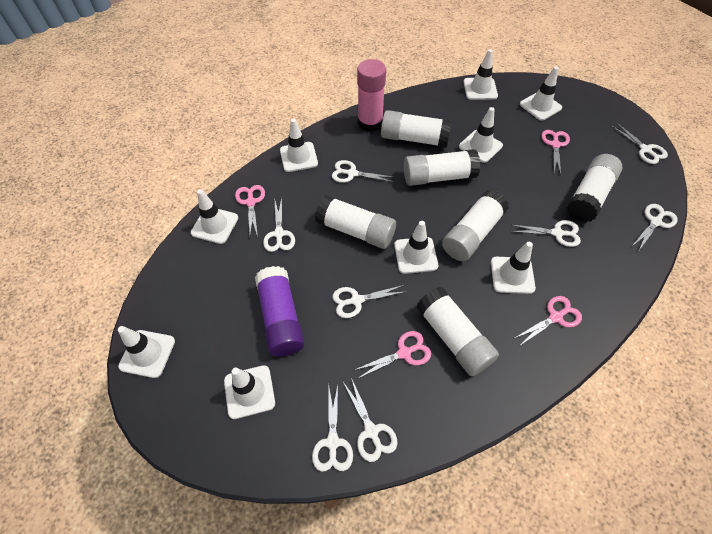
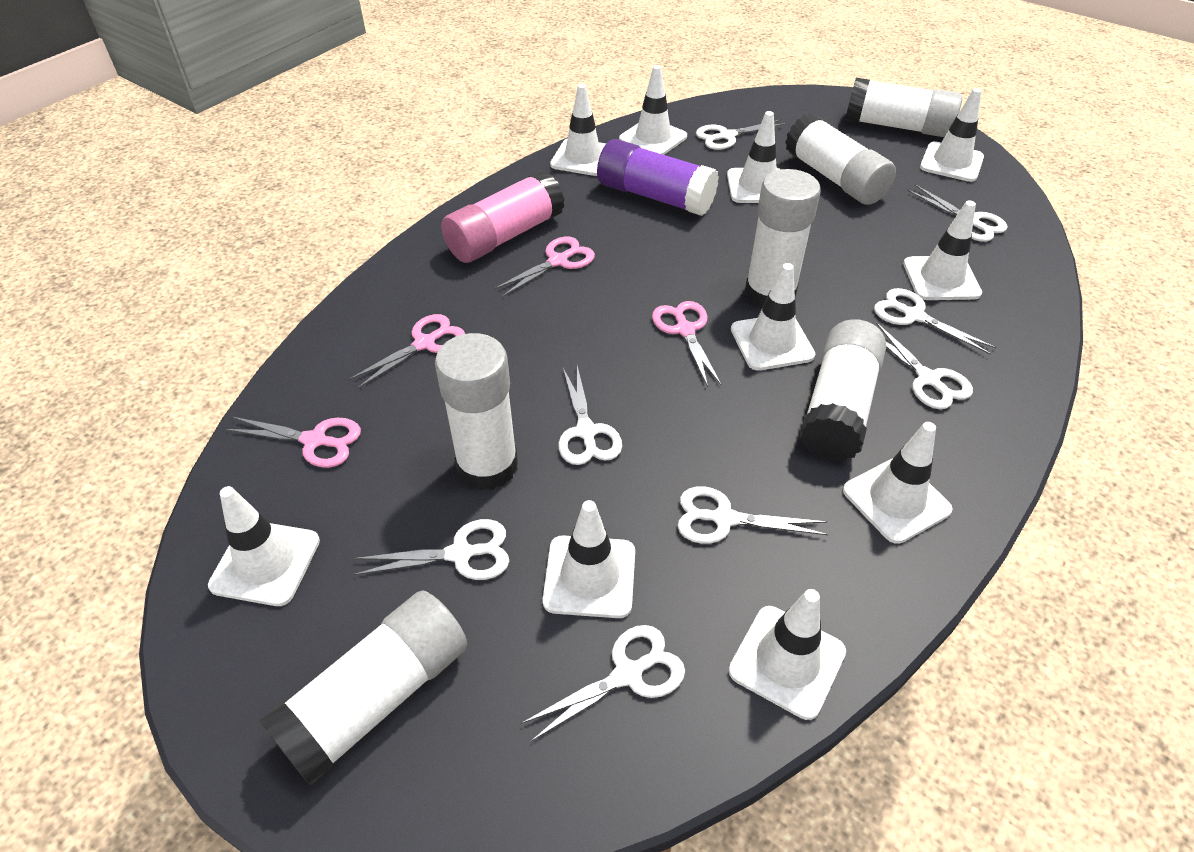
white traffic cone: [118,326,175,378] [191,189,238,244] [224,365,275,419] [280,118,318,172] [394,221,438,274] [459,107,503,163] [463,49,498,100] [491,242,536,294] [520,66,562,121] = 9 -> [208,486,320,606] [543,500,635,618] [550,84,606,176] [619,65,687,155] [727,111,781,203] [729,589,846,720] [731,263,815,371] [843,422,953,544] [903,201,982,300] [920,88,984,182] = 10

